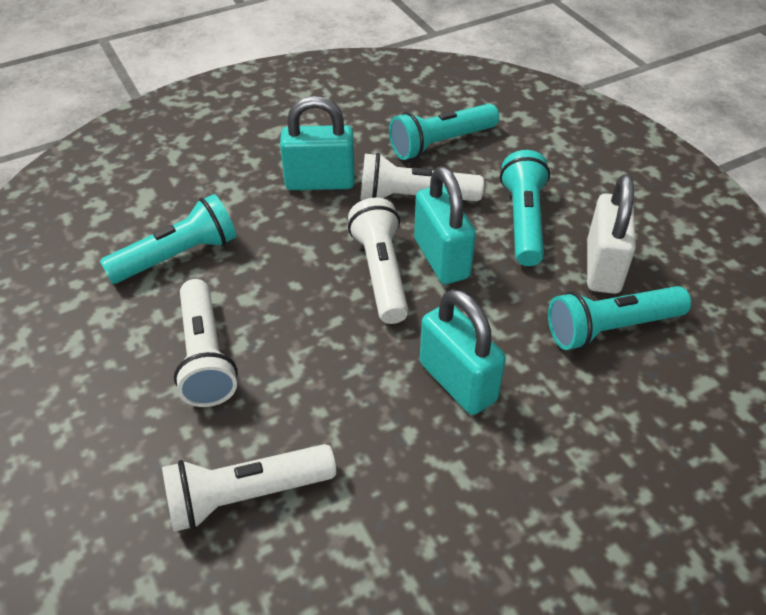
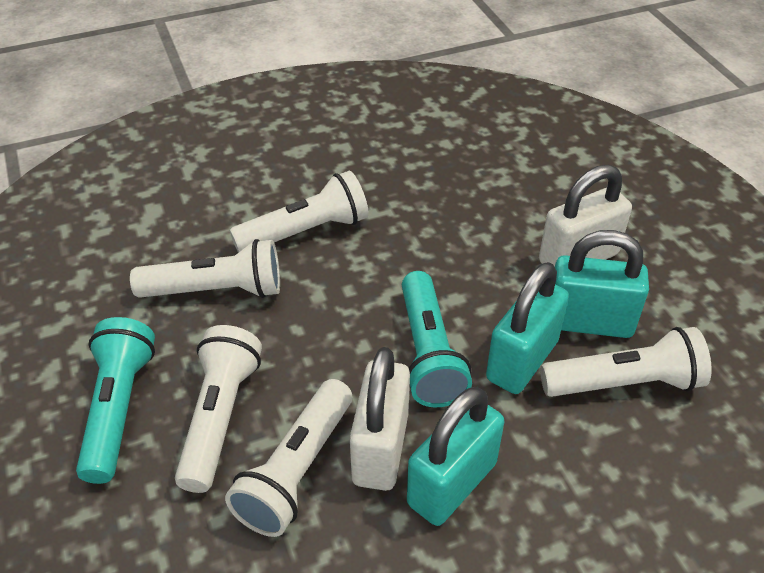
turquoise flashlight: [100,194,236,284] [389,104,499,160] [500,150,550,266] [548,286,691,350] = 4 -> [76,317,155,484] [402,271,472,407] = 2
white flashlight: [162,444,336,532] [174,279,238,407] [348,198,408,324] [361,153,484,201] = 4 -> [130,239,280,298] [175,325,262,493] [225,379,352,537] [230,171,369,253] [540,327,712,397] = 5
white padlock: [587,174,636,294] = 1 -> [350,347,410,491] [539,165,632,267] = 2

